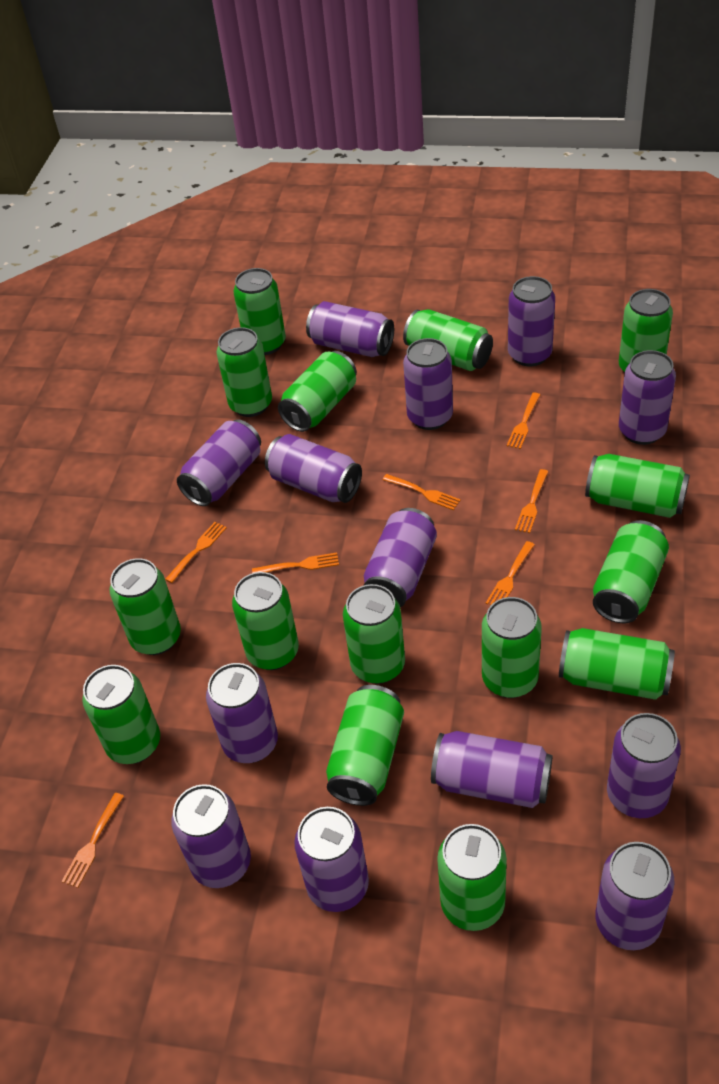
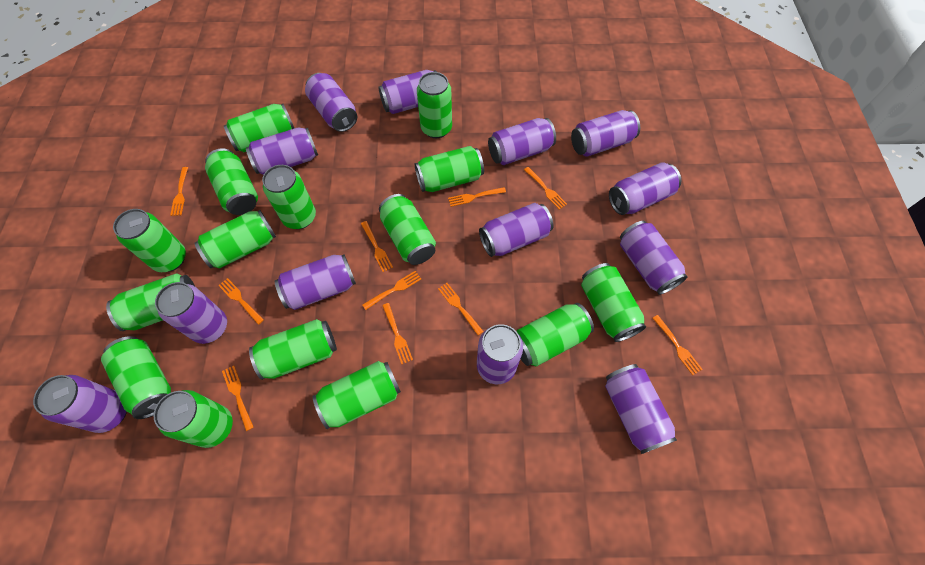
orange fork: [61,793,124,888] [165,522,227,583] [252,553,339,573] [383,474,461,511] [486,541,535,606] [507,392,540,449] [515,469,549,533] = 7 -> [170,167,188,216] [218,278,264,325] [222,365,254,431] [361,221,393,272] [362,271,421,310] [382,303,413,364] [438,283,484,335] [448,187,506,207] [524,167,567,209] [653,315,702,375] = 10

